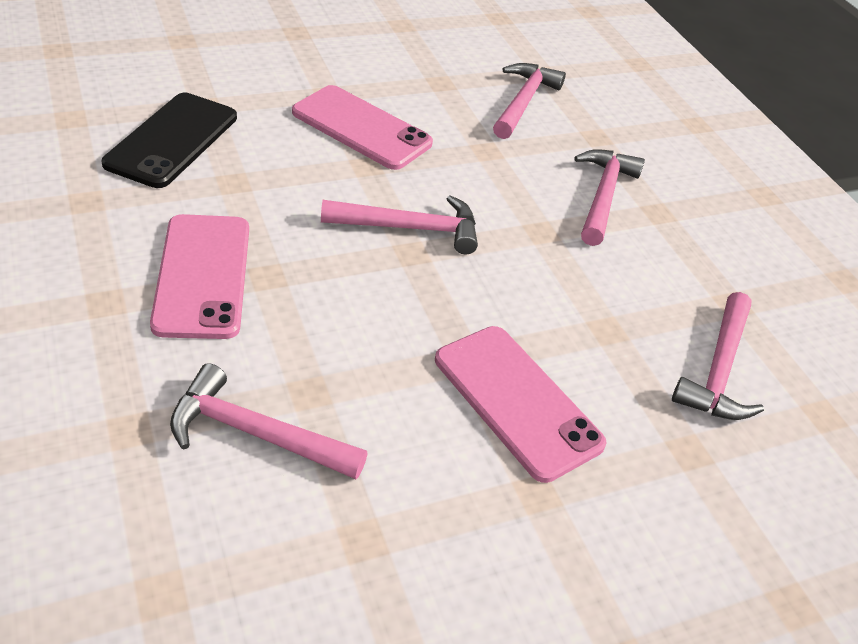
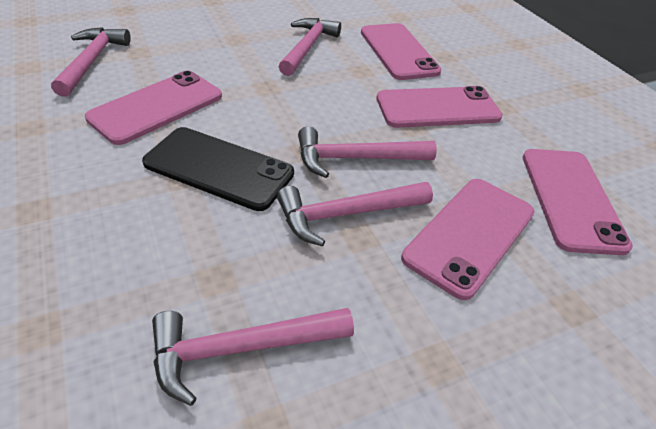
pink phone: [150,214,249,339] [292,85,433,170] [435,326,607,483] = 3 -> [85,71,222,145] [361,23,442,80] [376,86,503,128] [401,179,535,300] [523,149,633,255] = 5

